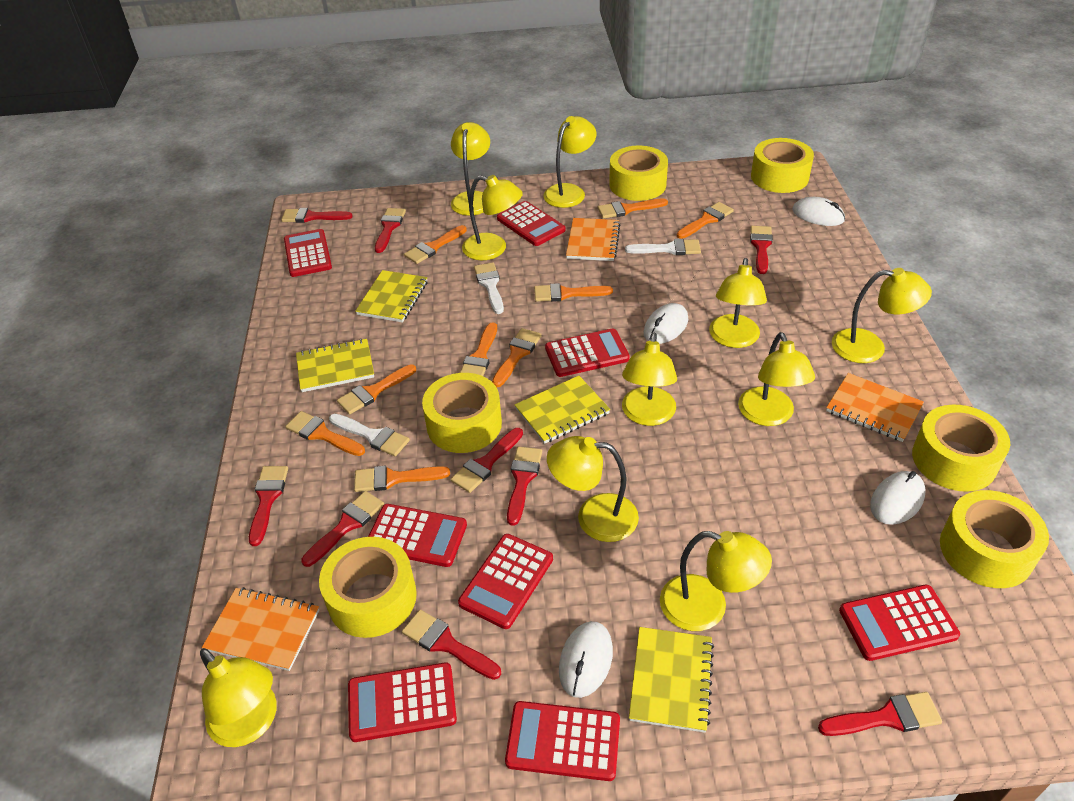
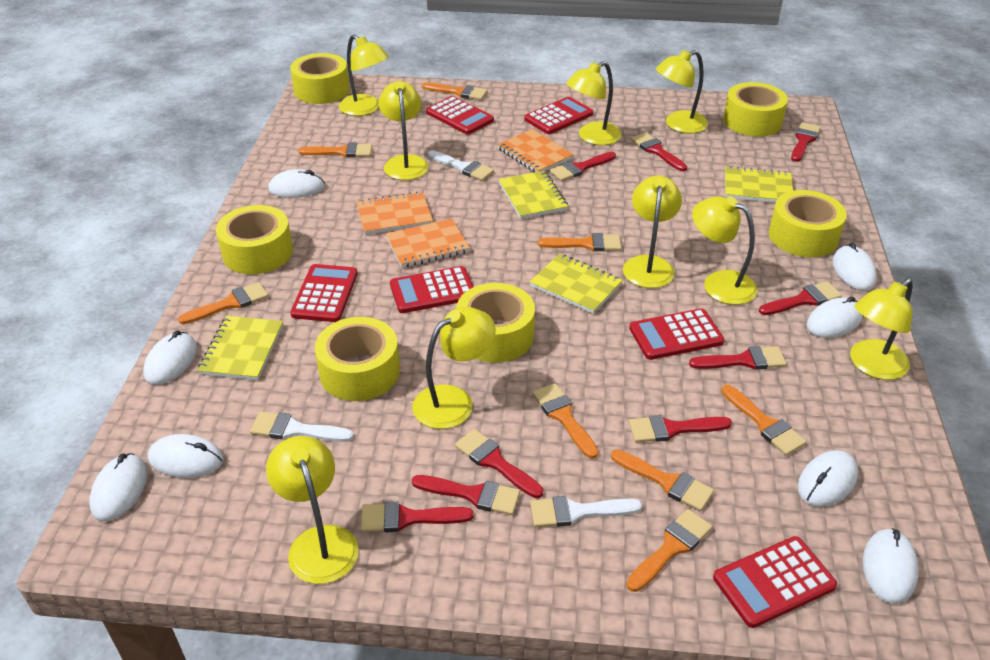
orange brush: [285,411,365,456] [337,364,416,414] [354,466,450,492] [404,225,467,264] [460,322,497,376] [492,328,542,387] [534,283,613,302] [598,198,668,219] [677,202,734,239] = 9 -> [178,282,269,324] [298,143,372,158] [422,82,487,100] [532,383,599,459] [538,233,621,251] [611,449,714,511] [626,509,712,592] [721,385,806,455] = 8
red calculator: [284,229,332,277] [348,663,457,742] [368,504,467,567] [458,534,553,629] [497,201,565,246] [505,701,620,781] [545,328,630,377] [839,585,960,661] = 8 -> [290,264,358,322] [390,266,473,313] [426,96,494,134] [524,97,593,134] [629,309,724,360] [713,536,837,628] = 6
white mouse: [559,621,613,698] [643,303,688,344] [792,197,845,226] [870,471,925,525] = 4 -> [90,453,147,521] [143,330,197,385] [148,434,224,478] [268,169,325,198] [798,450,858,507] [807,296,862,338] [832,242,877,290] [863,528,919,604] = 8
yellow lamp: [200,648,277,747] [451,122,490,216] [462,175,523,260] [543,116,596,208] [547,436,639,542] [622,332,677,426] [660,531,772,631] [709,258,767,348] [738,332,815,426] [832,268,932,363] = 10 -> [266,436,359,584] [339,35,389,116] [379,81,429,180] [412,307,496,429] [566,61,622,145] [623,176,682,288] [656,50,708,133] [692,196,758,305] [850,279,912,380] = 9

